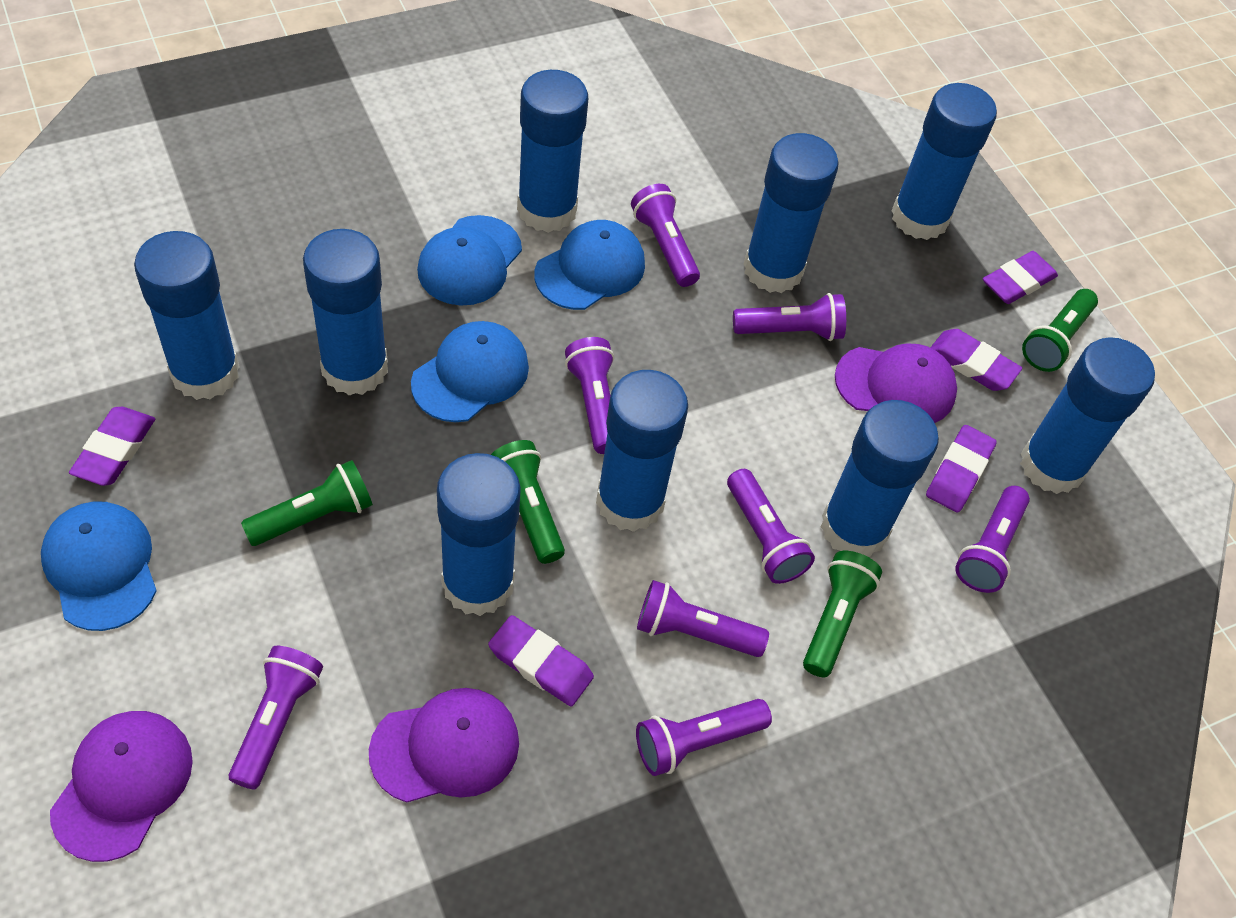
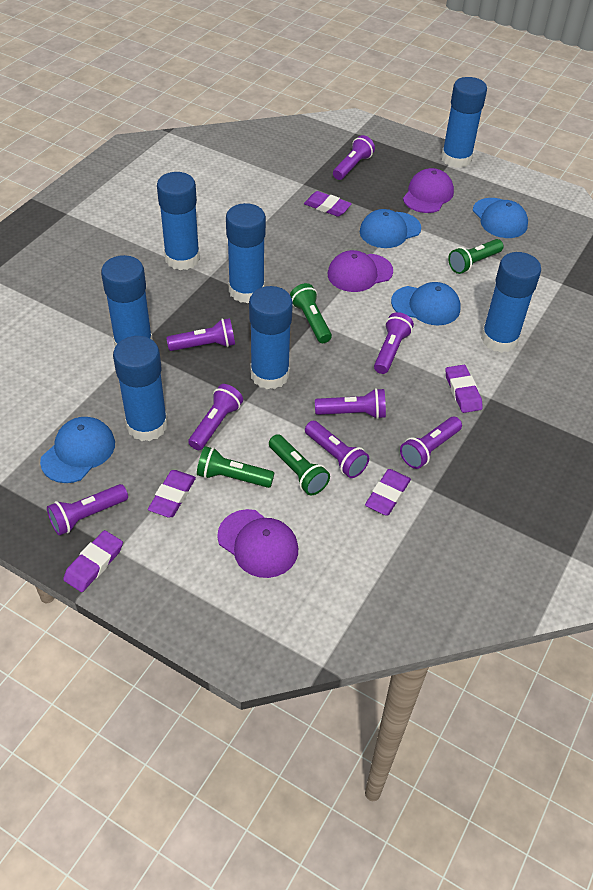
blue glue stick: [134,231,240,400] [303,229,388,395] [437,453,521,616] [517,70,588,233] [596,370,688,532] [744,133,839,293] [821,400,939,557] [892,83,997,240] [1020,337,1155,494] = 9 -> [101,255,153,347] [113,336,168,441] [157,172,200,270] [226,203,266,303] [249,286,293,389] [441,77,487,168] [481,252,541,353] = 7

